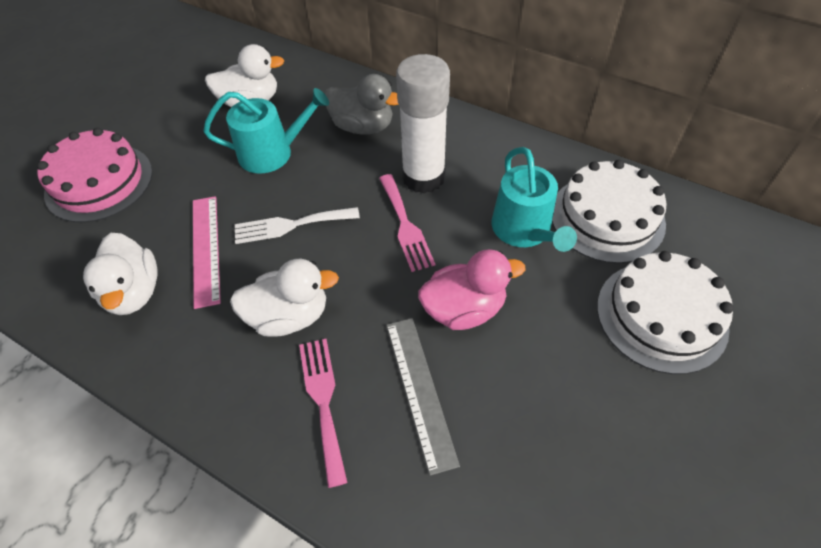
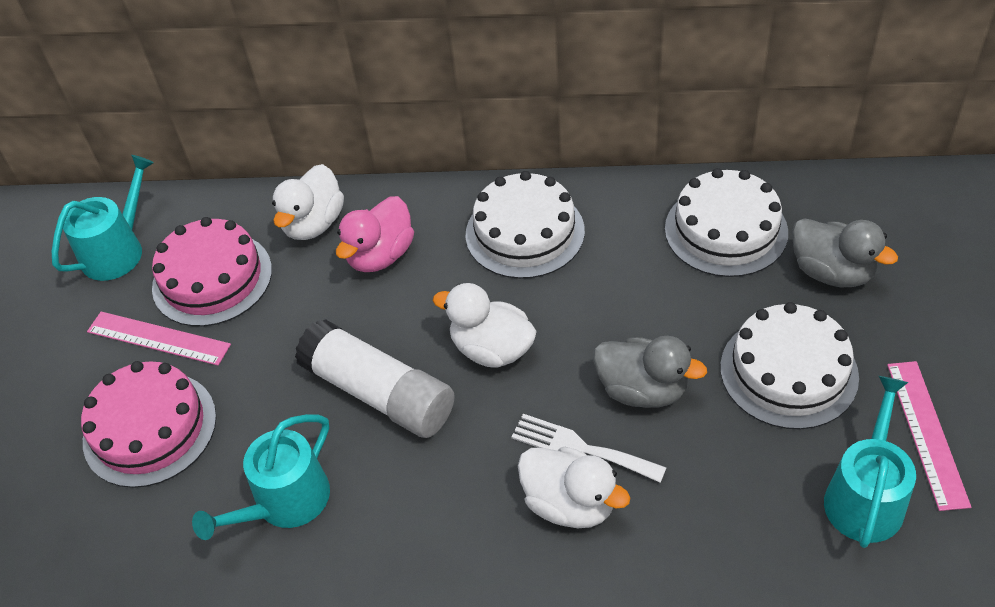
grey duck: [324,74,399,135] = 1 -> [593,336,707,408] [792,218,898,287] = 2
grey ruler: [386,318,460,476] = 1 -> none = 0
pink cake: [37,128,153,223] = 1 -> [81,361,216,488] [152,217,272,327] = 2
pink fork: [299,339,347,488] [379,174,435,272] = 2 -> none = 0
pink ruler: [193,196,221,309] = 1 -> [87,312,231,366] [887,361,971,511] = 2
turquoise watering can: [203,88,329,174] [491,147,577,252] = 2 -> [52,155,154,281] [192,414,330,540] [824,376,916,548] = 3
white cake: [552,160,666,264] [597,251,734,374] = 2 -> [466,171,585,279] [665,168,788,277] [720,302,859,429] = 3

